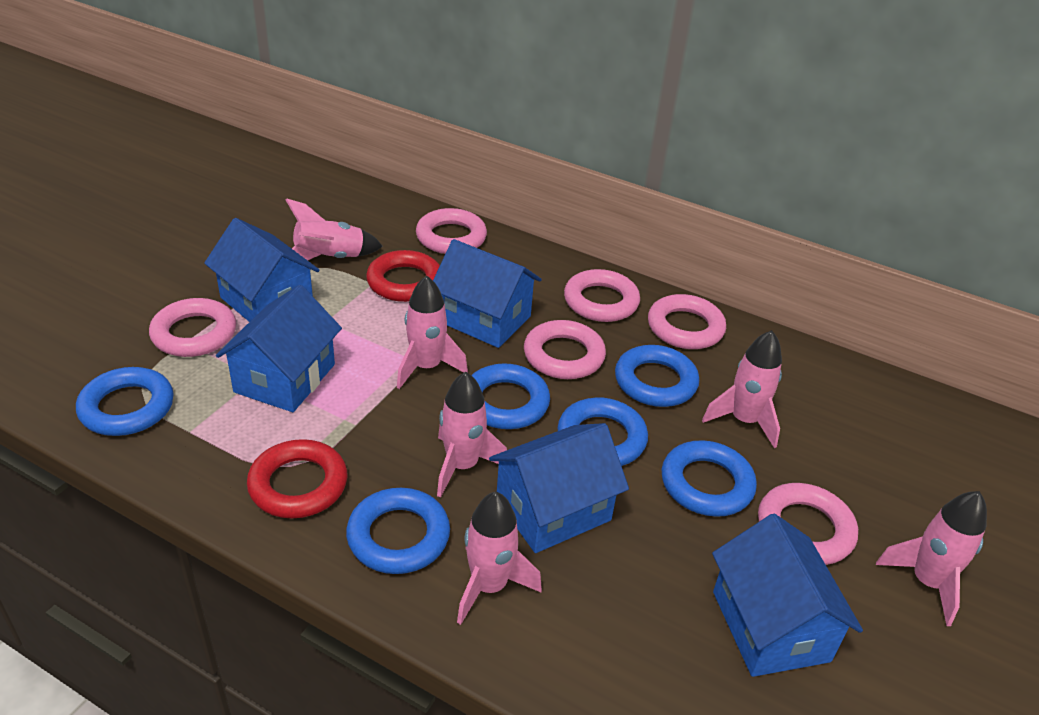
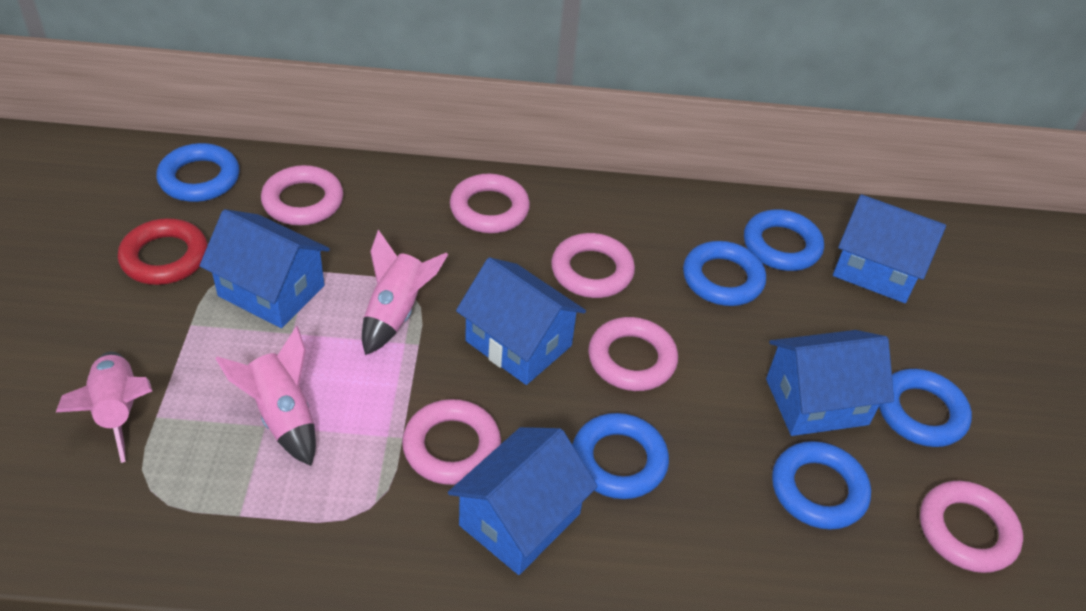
pink rocket: [286,198,383,260] [397,275,468,389] [437,372,507,498] [457,492,542,625] [702,330,782,448] [876,491,987,626] = 6 -> [56,352,152,463] [215,326,316,466] [362,230,448,355] = 3
red ring: [247,439,347,518] [366,250,440,302] = 2 -> [118,218,208,285] = 1

